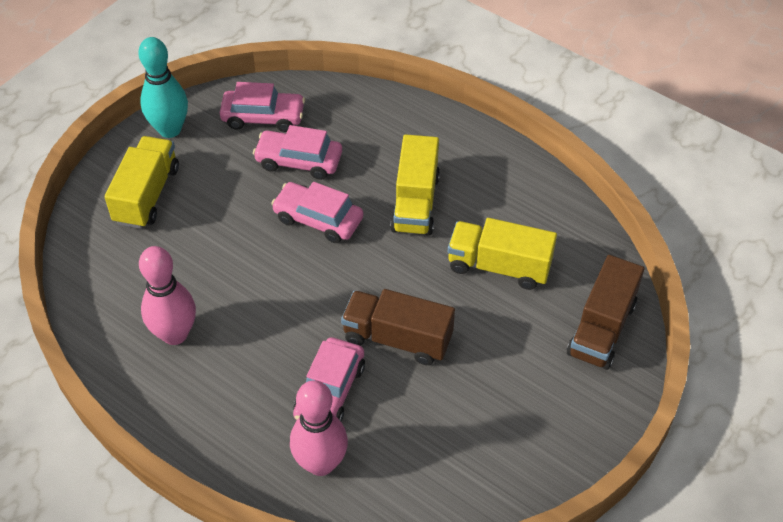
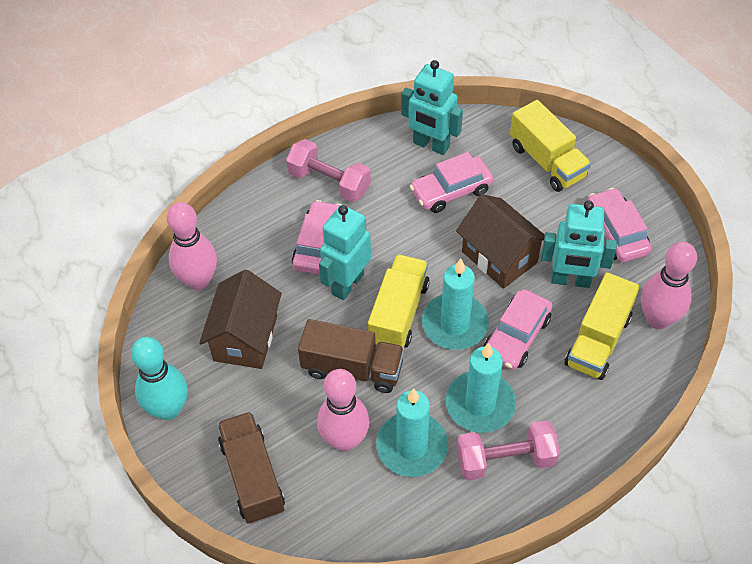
brown house: none = 0 -> [199,269,282,369] [456,194,545,289] = 2
pink bowling pin: [139,246,196,345] [290,380,348,476] = 2 -> [167,202,217,290] [317,369,370,451] [641,242,697,329] = 3
pink dumbbell: none = 0 -> [286,139,371,202] [456,420,560,480] = 2
turquoise candle: none = 0 -> [376,388,448,477] [422,258,489,350] [446,343,516,433] = 3
turquoise robot: none = 0 -> [319,205,371,300] [401,60,463,155] [541,200,617,288] = 3

